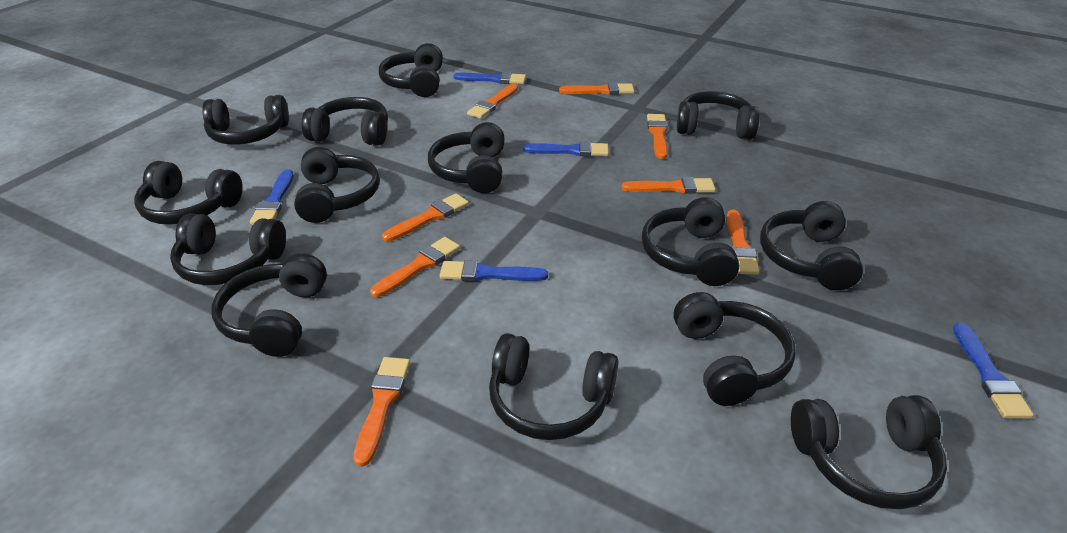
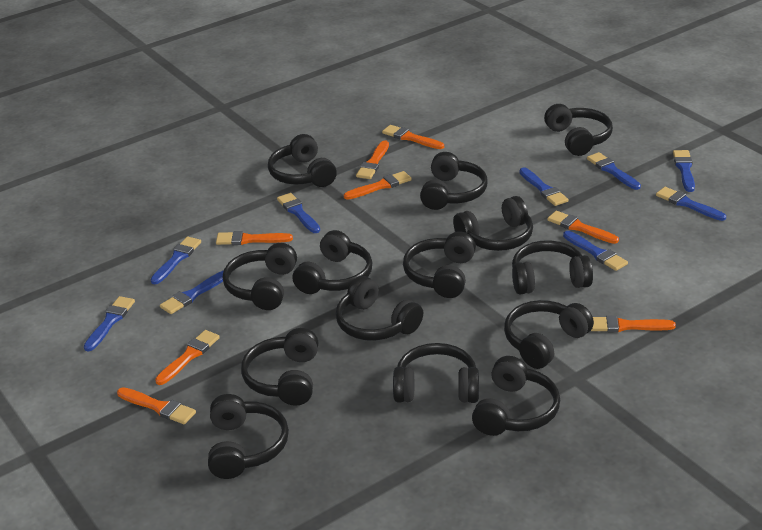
blue brush: [250,169,294,225] [440,260,548,282] [454,72,526,84] [523,141,609,156] [953,323,1034,419] = 5 -> [84,296,135,352] [150,237,201,284] [160,271,224,314] [277,193,320,233] [519,167,569,206] [563,231,628,271] [587,152,641,190] [656,187,726,221] [673,150,695,192] = 9

